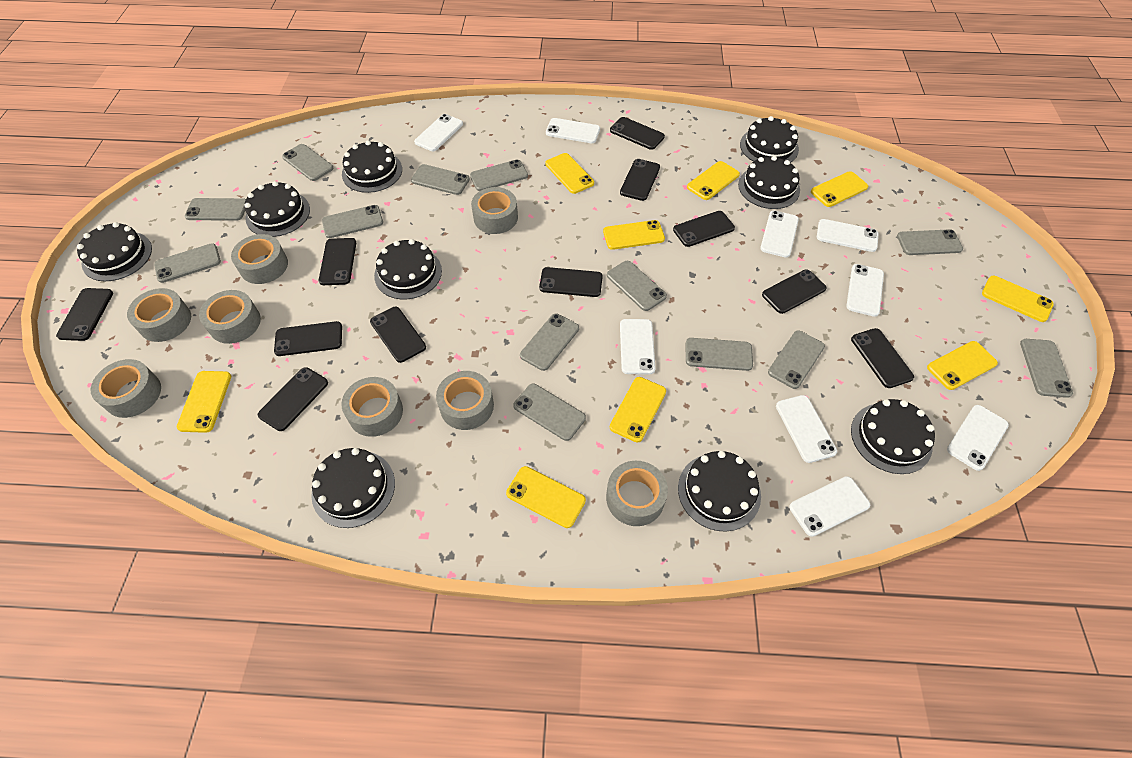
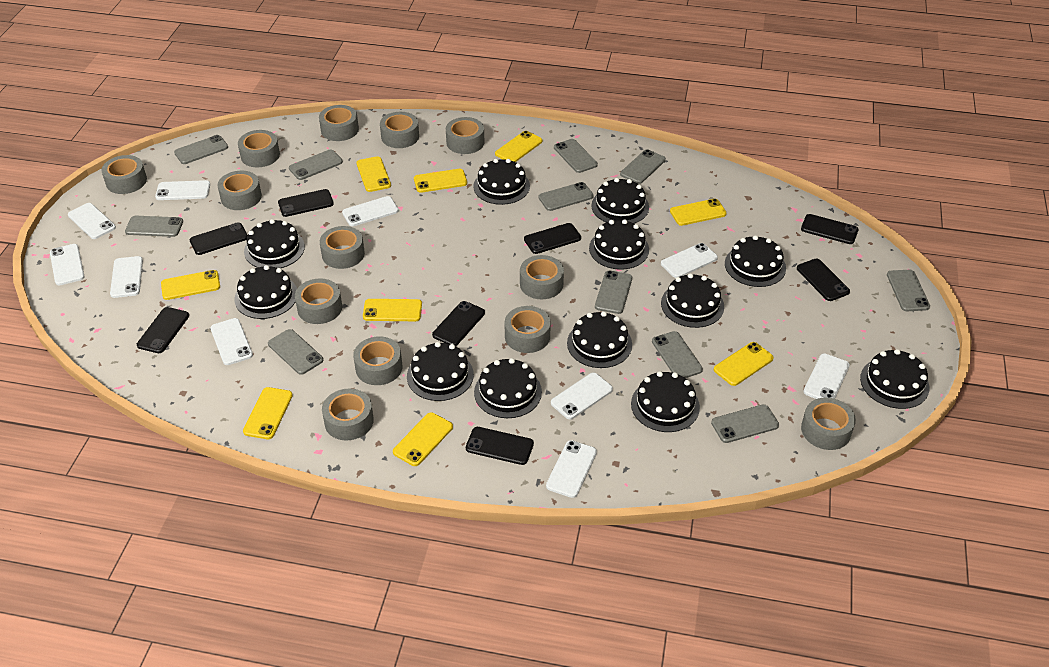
black cake: [77,222,152,281] [244,181,310,237] [311,448,395,528] [342,140,402,193] [374,239,442,299] [678,451,761,532] [738,156,800,209] [740,116,799,163] [851,399,935,474] = 9 -> [235,265,297,319] [244,219,305,268] [407,342,474,401] [473,159,530,205] [474,358,542,418] [567,311,632,368] [589,219,649,270] [591,178,649,224] [631,371,700,432] [661,273,724,328] [725,235,786,287] [860,349,929,409] = 12
black phone: [56,288,113,341] [258,367,328,431] [274,321,342,356] [319,238,356,285] [370,307,426,363] [539,267,603,297] [610,117,665,150] [620,159,660,201] [673,211,735,247] [762,269,826,314] [851,328,914,388] = 11 -> [137,307,189,353] [190,223,248,255] [278,189,334,217] [432,301,485,346] [466,427,534,465] [524,223,581,254] [797,259,850,301] [801,214,859,244] = 8
grey phone: [154,243,221,283] [185,198,246,221] [282,144,334,181] [322,205,383,238] [411,164,470,195] [470,159,528,191] [513,384,586,441] [520,314,579,371] [607,261,667,311] [686,338,753,371] [768,330,825,389] [897,229,963,255] [1020,339,1073,398] = 13 -> [125,216,183,237] [174,135,228,164] [268,329,323,375] [289,150,343,180] [538,182,594,211] [554,139,598,173] [595,271,632,314] [620,149,666,184] [652,331,703,378] [711,404,779,443] [887,270,930,311] = 11
grey tape: [91,359,161,418] [127,288,191,342] [199,290,261,344] [231,234,288,284] [341,377,403,437] [436,371,494,430] [471,187,518,234] [606,461,668,526] = 8 -> [102,155,147,194] [217,170,262,210] [238,130,280,168] [295,278,342,324] [319,105,359,141] [320,226,365,269] [322,389,374,440] [353,336,402,385] [380,112,419,148] [446,117,485,154] [505,306,551,353] [520,255,564,299] [801,398,856,450] = 13
white phone: [414,114,463,151] [546,118,600,143] [620,319,655,375] [760,211,799,258] [776,395,837,463] [789,476,870,537] [817,219,879,252] [846,264,884,317] [947,405,1009,471] = 9 -> [50,244,85,285] [68,203,116,239] [110,256,143,298] [155,180,210,200] [210,318,253,365] [342,196,399,226] [546,440,597,498] [551,373,613,419] [661,243,718,278] [803,354,850,399] = 10

